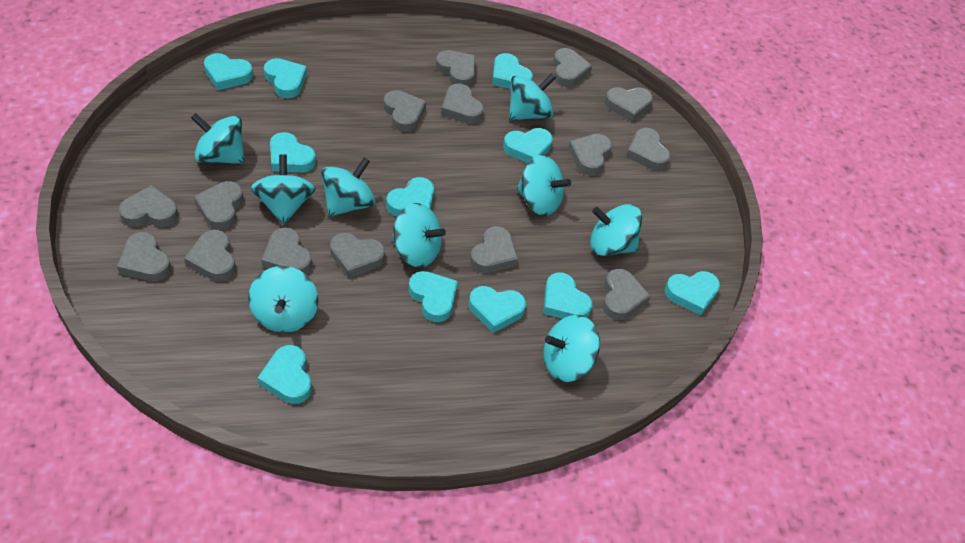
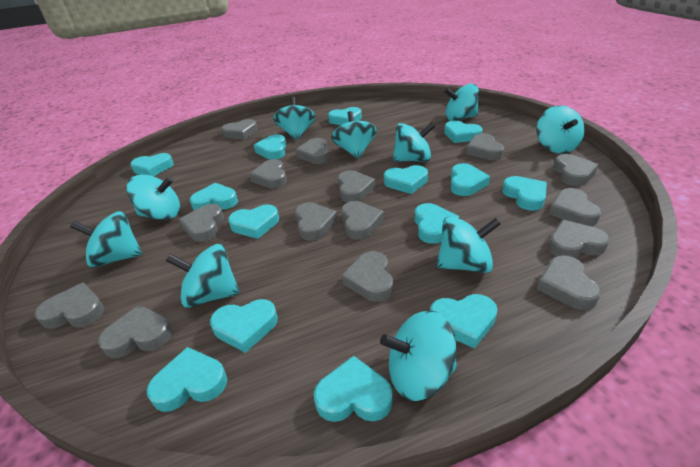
turquoise heart: [204,53,253,90] [258,345,312,404] [264,58,307,98] [270,132,316,173] [386,177,434,216] [409,271,458,322] [469,286,526,333] [492,53,533,89] [503,128,553,163] [543,272,593,319] [665,271,720,316] = 11 -> [130,153,174,176] [147,347,227,412] [190,183,238,210] [210,299,278,353] [228,204,279,239] [254,134,286,160] [314,356,393,422] [328,107,362,125] [384,165,428,194] [414,203,459,244] [430,294,498,349] [444,121,483,143] [451,163,490,196] [502,176,547,211] = 14
turquoise spinning top: [191,113,245,164] [248,266,318,333] [251,154,316,225] [321,158,376,217] [392,203,446,268] [509,73,556,120] [517,155,571,216] [543,315,600,382] [590,204,642,256] = 9 -> [70,211,142,268] [126,174,180,220] [166,244,240,308] [273,97,315,140] [331,111,377,159] [380,310,457,401] [393,122,435,162] [437,216,501,273] [444,84,479,121] [537,105,585,153] = 10

